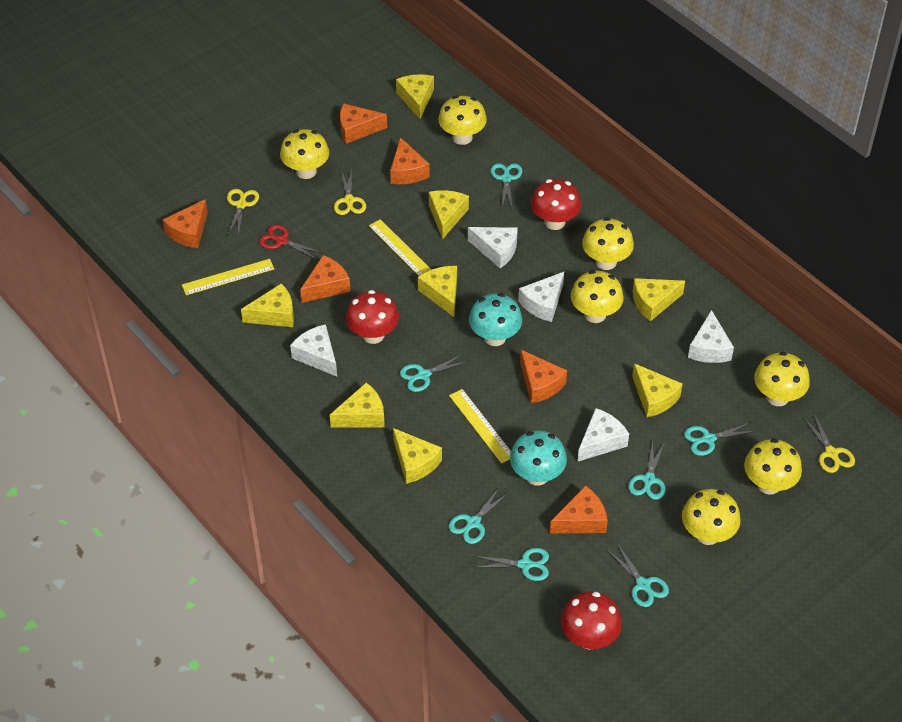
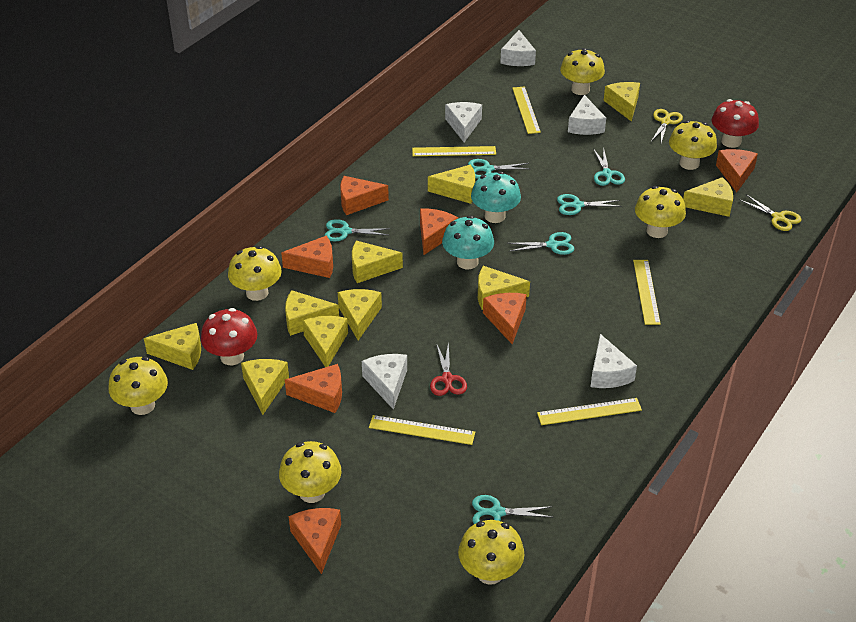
orange cheese: [162,199,208,248] [300,255,351,303] [340,103,387,144] [390,137,430,184] [520,350,567,403] [550,485,608,534] = 6 -> [281,236,333,278] [285,364,342,413] [289,508,341,574] [340,176,389,215] [420,208,458,255] [483,293,527,344] [716,149,758,192] = 7
red mushroom: [346,290,399,344] [531,179,581,230] [561,591,622,650] = 3 -> [201,308,257,365] [712,99,759,148] = 2
turquoise scissors: [400,354,469,392] [449,487,510,544] [473,548,549,581] [490,163,522,210] [607,543,669,607] [628,440,665,500] [684,422,756,456] = 7 -> [325,219,390,241] [468,159,530,179] [472,495,552,524] [507,232,574,255] [557,194,622,215] [593,147,625,186] = 6
yellow cheese: [241,283,294,327] [330,382,385,428] [393,428,442,484] [396,74,434,119] [418,266,457,317] [429,190,469,239] [632,278,685,321] [632,363,683,417] = 8 -> [144,323,201,370] [241,359,289,415] [285,290,339,336] [302,316,348,367] [338,289,382,340] [352,241,403,283] [428,165,475,204] [478,266,530,310] [604,82,640,122] [683,177,733,217] = 10
yellow ruler: [182,259,274,295] [369,219,431,276] [449,389,511,464] = 3 -> [369,415,475,445] [412,146,496,156] [512,87,541,134] [537,398,642,425] [633,260,661,325] = 5
yellow scissors: [227,189,259,235] [334,170,366,215] [803,414,855,473] = 3 -> [651,109,683,143] [739,194,802,231] = 2

